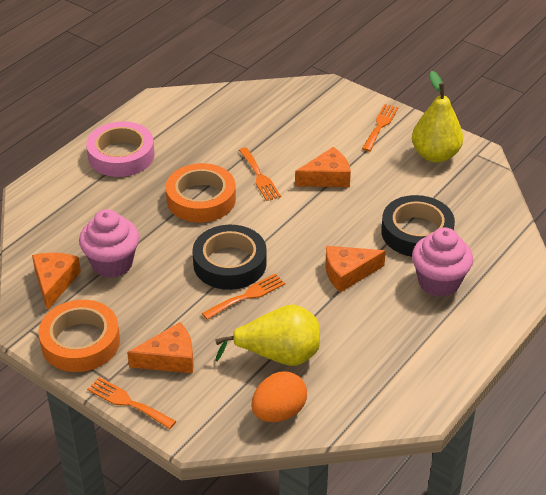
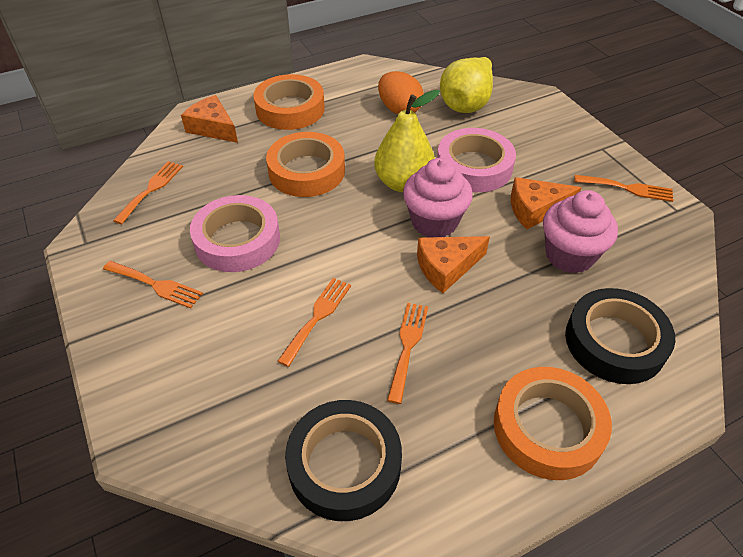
orange cheese: [32,253,81,311] [127,322,194,373] [295,147,351,187] [325,246,386,293] = 4 -> [181,95,238,143] [417,236,490,293] [511,177,582,229] = 3
orange fork: [87,377,176,429] [202,273,285,320] [239,147,281,201] [362,104,398,152] = 4 -> [103,261,203,308] [113,161,183,224] [278,278,351,367] [387,303,428,404] [574,175,674,202] = 5
orange tape: [38,300,120,372] [166,163,236,223] = 2 -> [253,74,325,130] [266,132,345,197] [494,367,612,480] = 3
pink tape: [86,121,155,177] = 1 -> [190,195,280,272] [437,128,516,192] = 2

